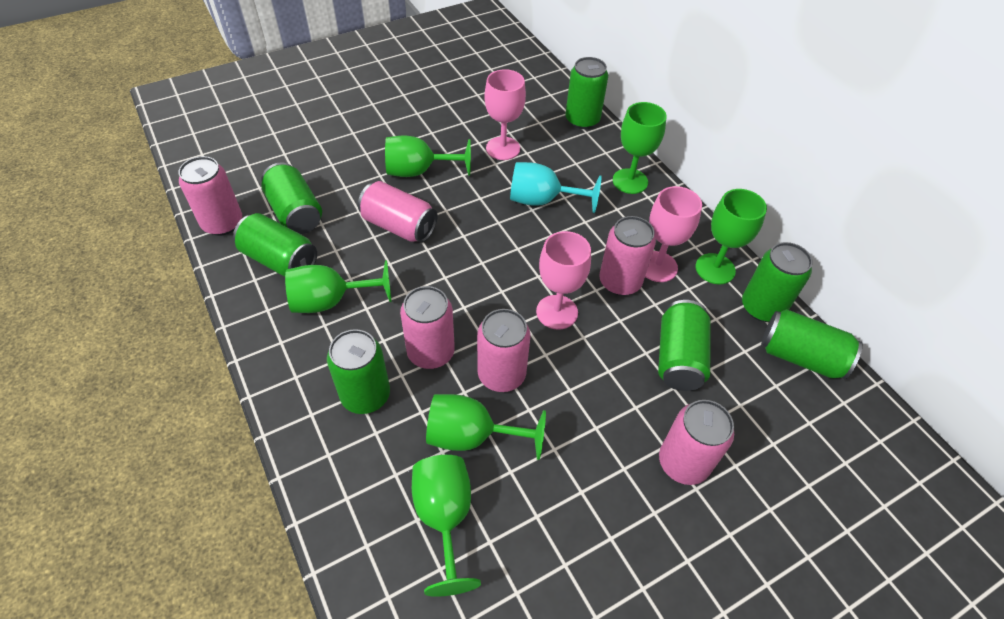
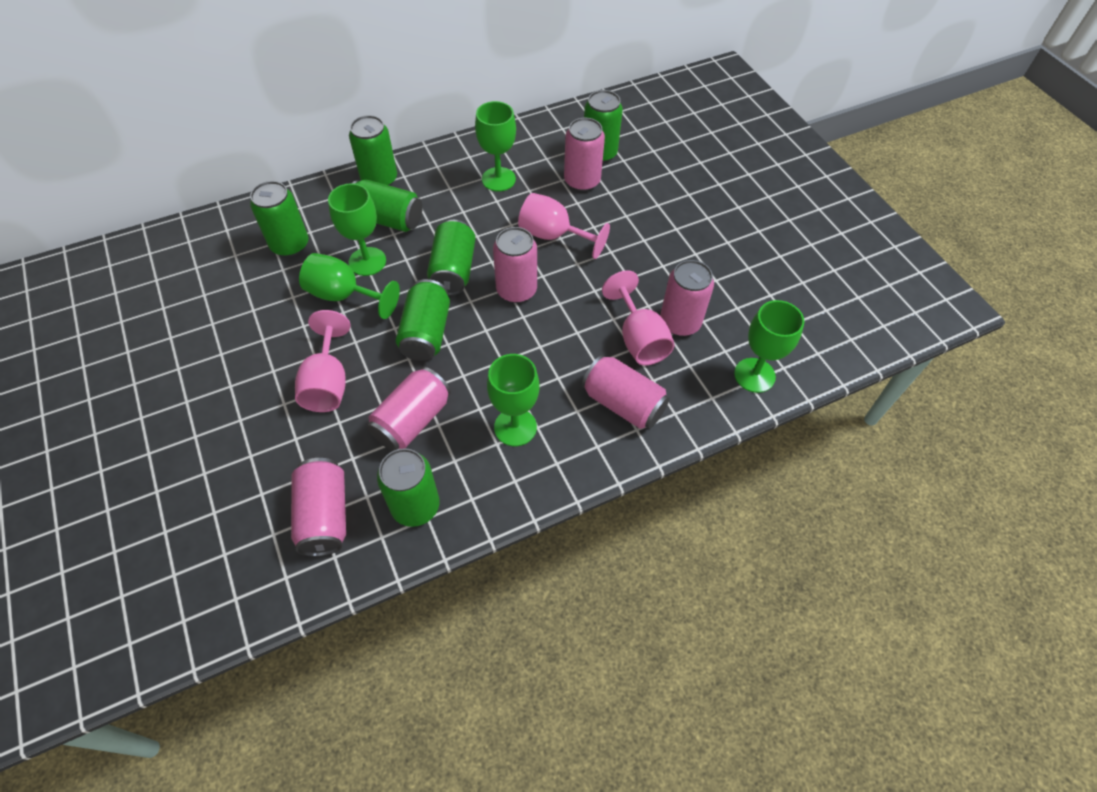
green goblet: [285,260,392,313] [385,136,471,177] [412,455,481,597] [426,394,546,460] [613,102,667,194] [696,189,767,284] = 6 -> [299,253,400,319] [328,183,386,276] [475,101,516,192] [487,354,539,446] [734,300,804,393] = 5
turquoise goblet: [510,162,601,213] = 1 -> none = 0

